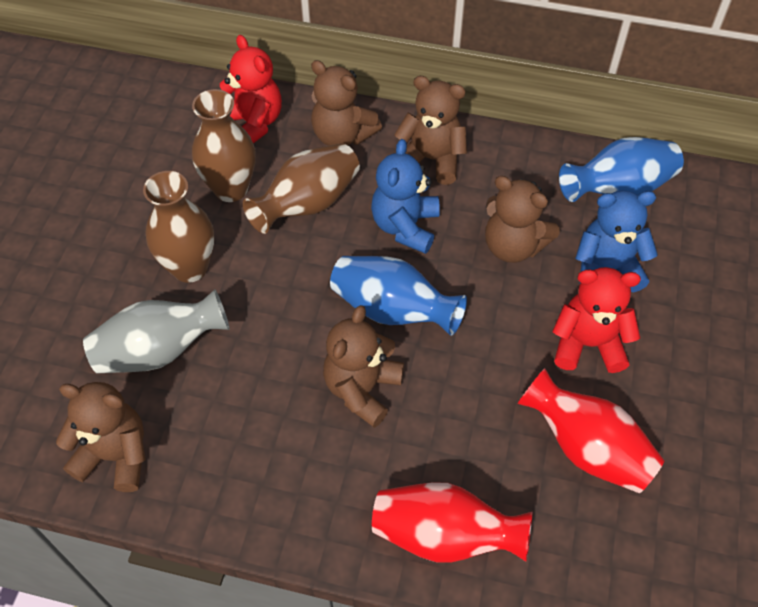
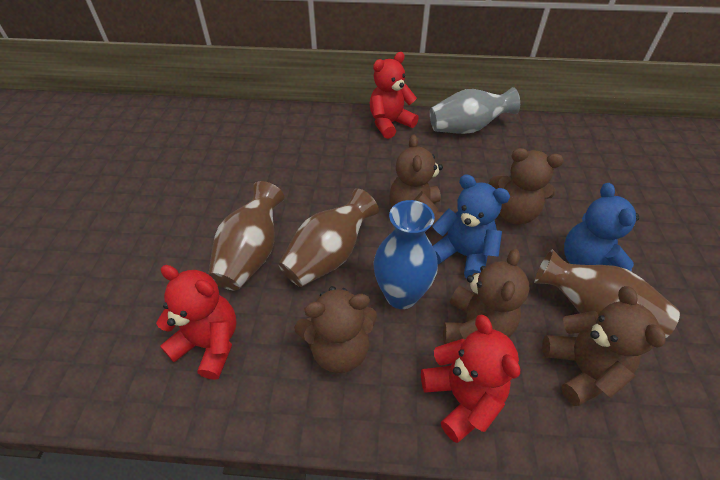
blue vase: [330,256,467,336] [559,137,684,202] = 2 -> [374,200,438,309] = 1
red teddy bear: [220,35,282,143] [552,267,641,373] = 2 -> [156,265,237,380] [369,52,419,139] [421,315,520,443] = 3
red vase: [372,482,533,563] [518,368,665,493] = 2 -> none = 0

